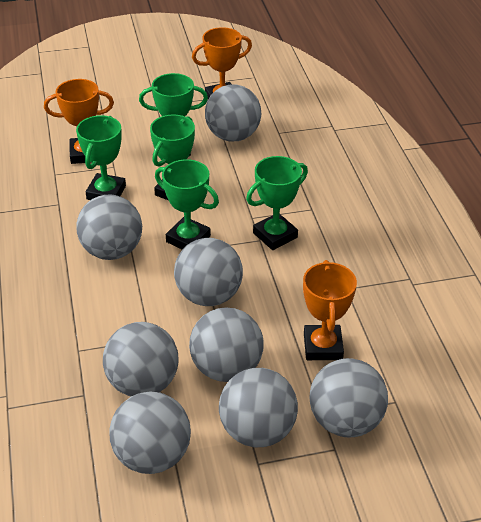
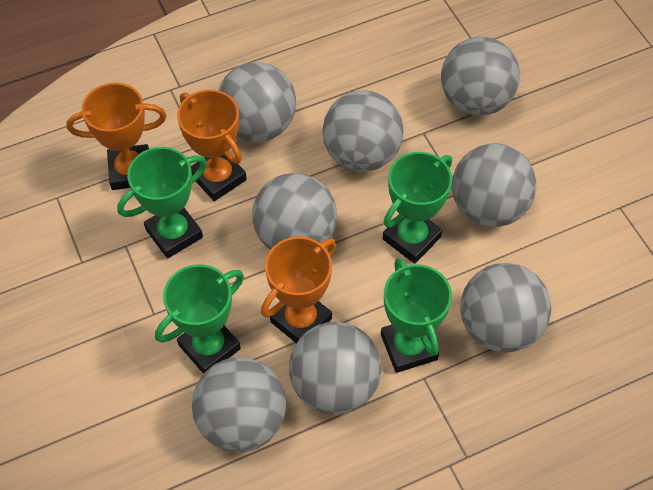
green trophy: [76,115,126,200] [139,73,208,156] [150,115,195,200] [155,159,219,250] [246,156,308,250] = 5 -> [117,147,207,258] [155,264,244,374] [381,257,452,373] [383,152,452,264] = 4

